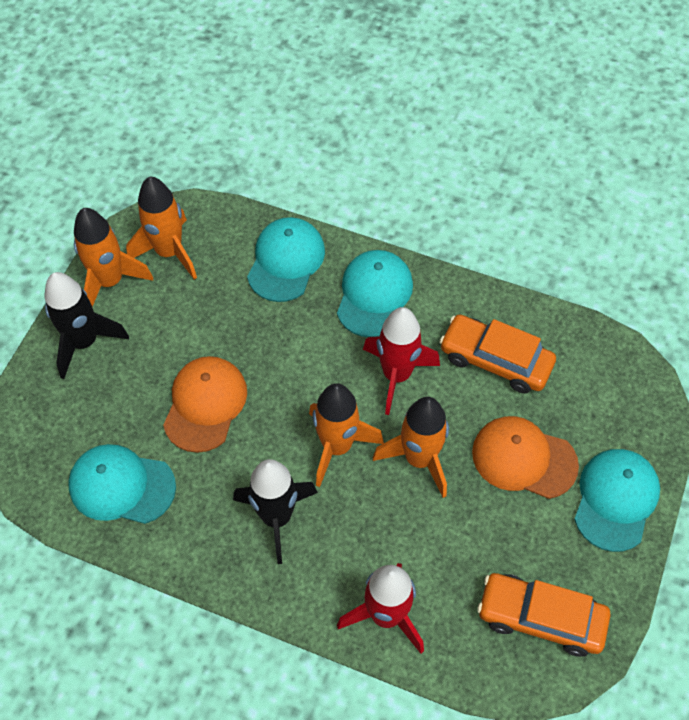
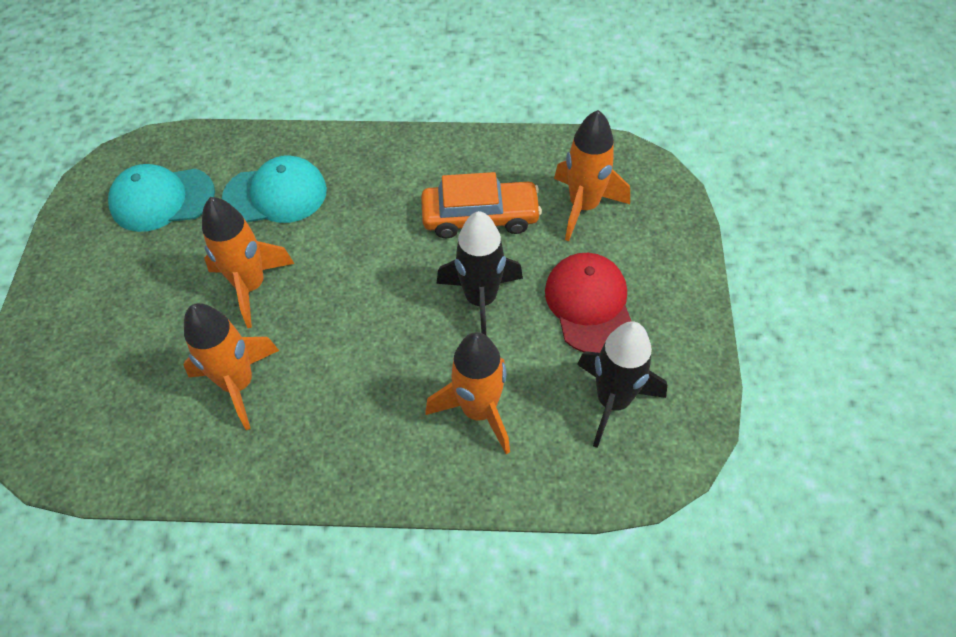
orange cap: [163,356,247,453] [472,416,579,499] = 2 -> none = 0
orange car: [440,315,556,393] [477,573,611,657] = 2 -> [421,172,542,238] = 1
red cap: none = 0 -> [545,253,631,353] = 1
red rocket: [337,563,424,654] [363,307,440,415] = 2 -> none = 0
turquoise cap: [68,444,176,524] [247,217,325,302] [337,250,413,337] [574,449,660,552] = 4 -> [108,164,215,232] [222,155,327,223] = 2

